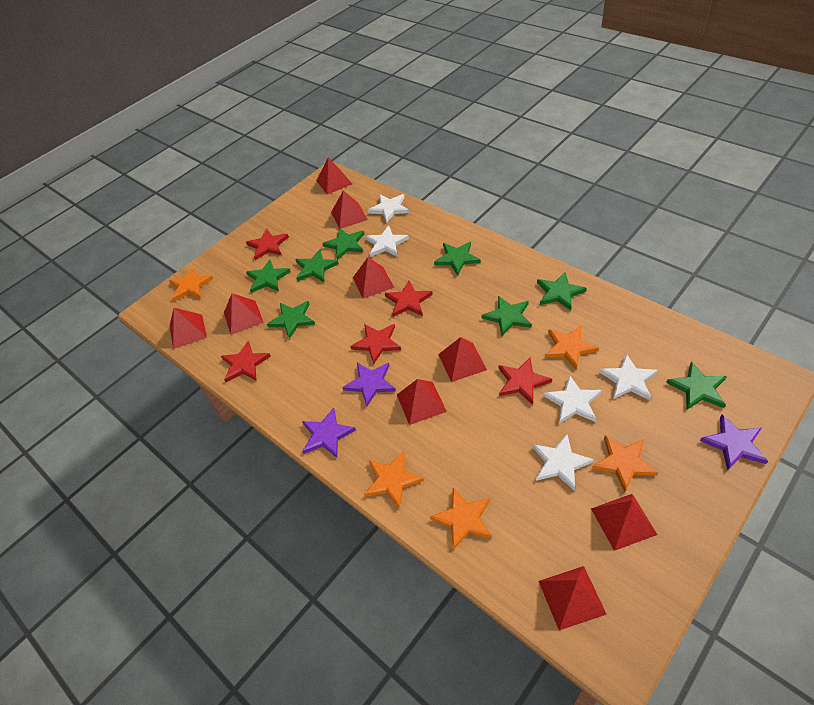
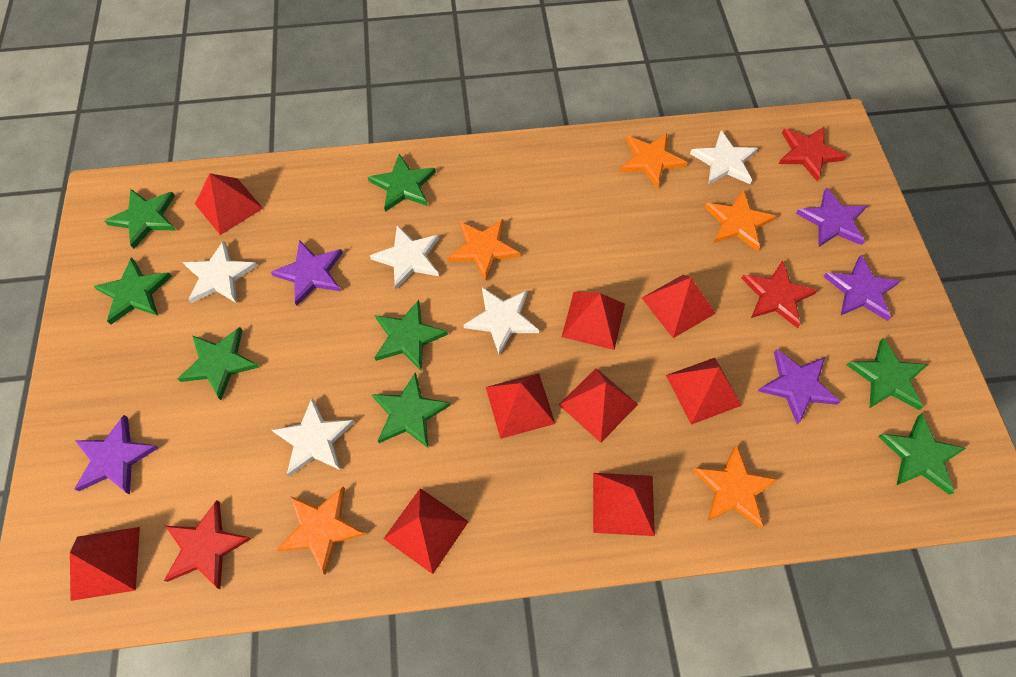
purple star: [302,408,356,458] [342,363,396,406] [700,414,768,471] = 3 -> [75,415,159,494] [271,240,342,306] [758,349,841,424] [796,187,867,247] [823,255,901,321] = 5
red star: [221,341,271,382] [246,228,289,260] [350,324,401,364] [385,281,433,317] [499,357,552,405] = 5 -> [164,500,251,589] [741,260,818,328] [779,127,847,182] = 3

